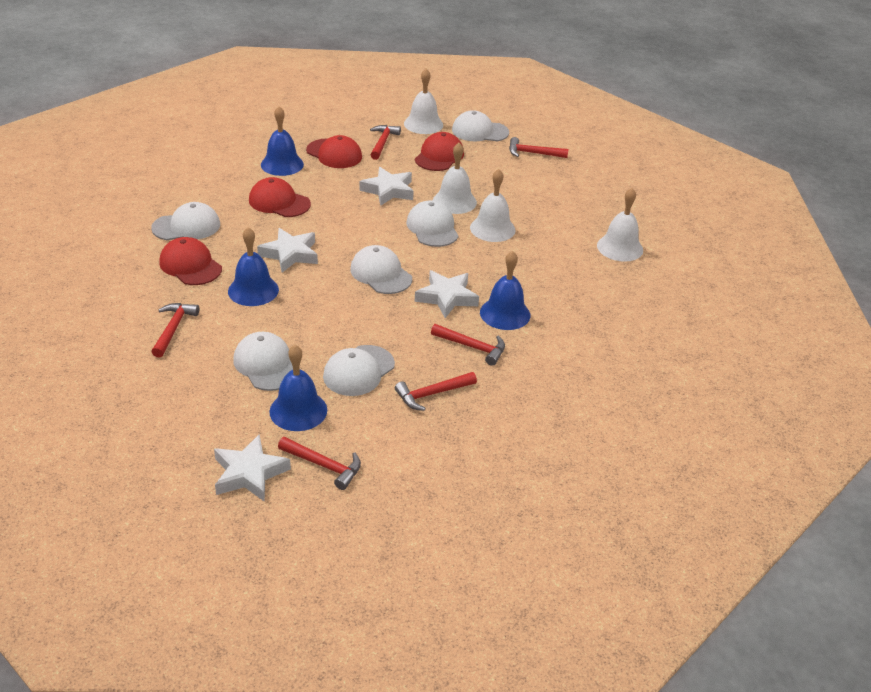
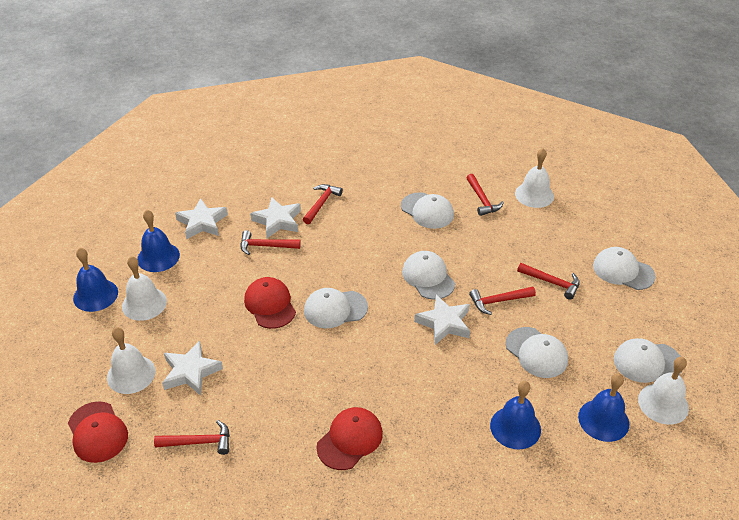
red cap: [159,237,222,285] [249,177,311,217] [306,135,362,168] [415,132,464,171] = 4 -> [68,401,128,463] [244,277,296,329] [316,407,383,470] = 3

